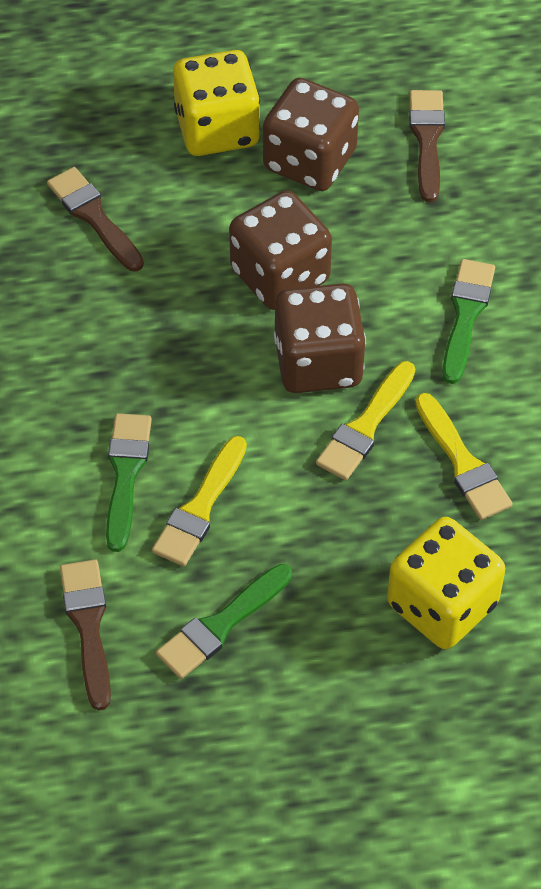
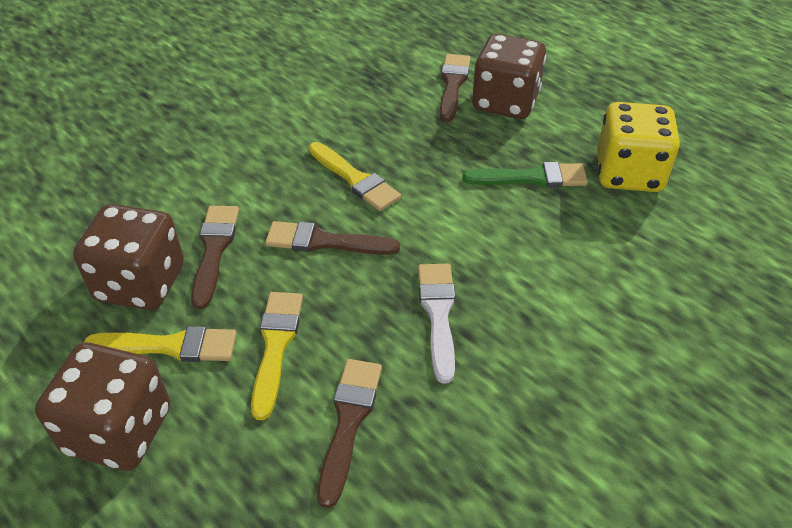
brown brush: [47,167,144,272] [60,560,111,711] [409,90,445,202] = 3 -> [191,206,239,309] [265,221,400,255] [317,359,382,508] [440,54,470,122] = 4
green brush: [106,413,152,552] [156,564,292,679] [442,259,495,384] = 3 -> [462,162,588,188] = 1
white brush: none = 0 -> [418,264,456,384] = 1
yellow dice: [173,50,260,156] [387,517,505,649] = 2 -> [597,102,680,192] = 1

